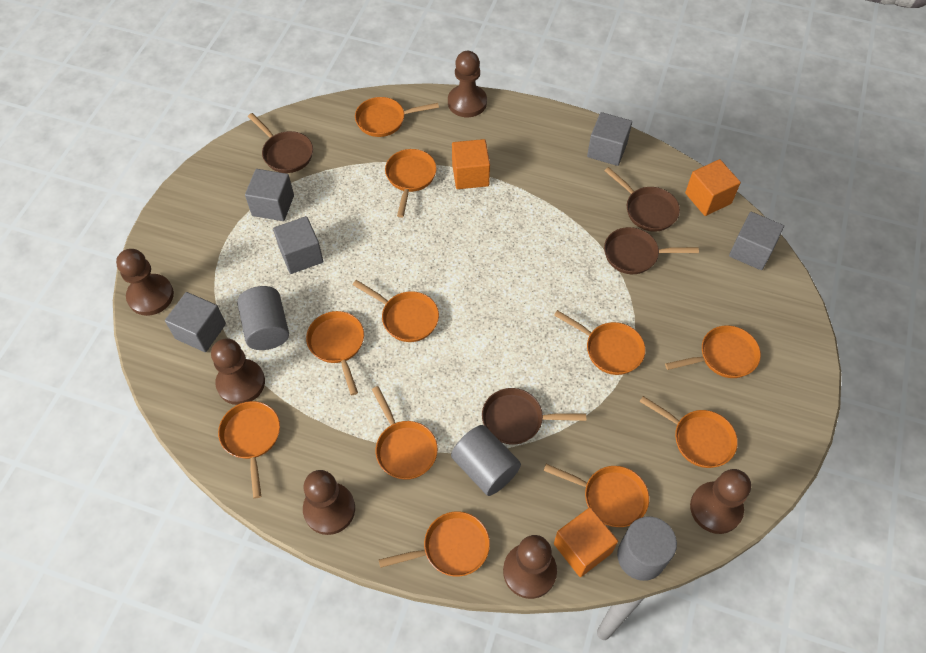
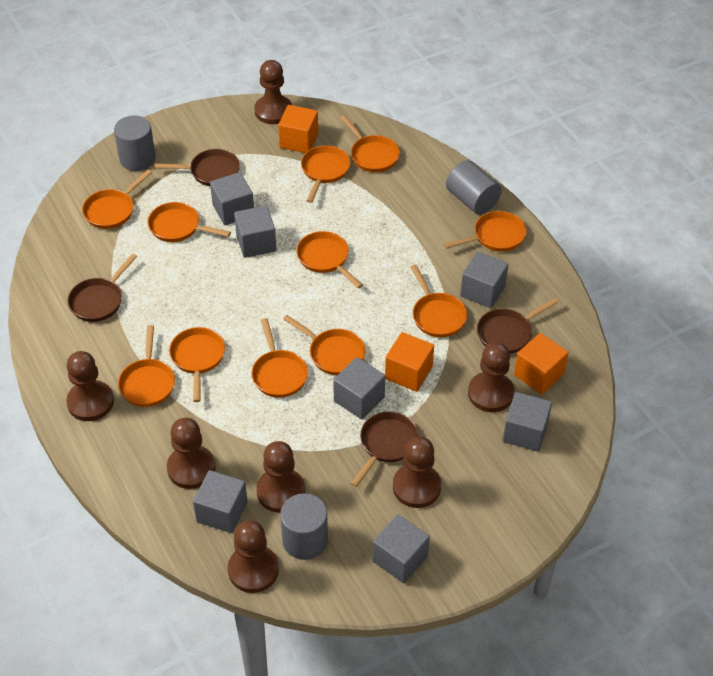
brown pawn: [116,249,174,316] [211,338,265,405] [303,470,355,535] [448,51,487,117] [503,535,557,599] [690,469,751,534] = 6 -> [66,351,114,421] [167,418,215,489] [228,520,279,593] [254,60,292,124] [256,441,305,513] [393,436,441,508] [468,342,514,412] = 7
grey cube: [165,292,226,352] [245,169,294,221] [273,216,323,274] [587,112,632,166] [729,212,784,270] = 5 -> [193,470,248,533] [210,172,254,225] [234,205,276,258] [333,357,385,419] [372,514,430,583] [460,251,508,308] [503,392,552,452] = 7

